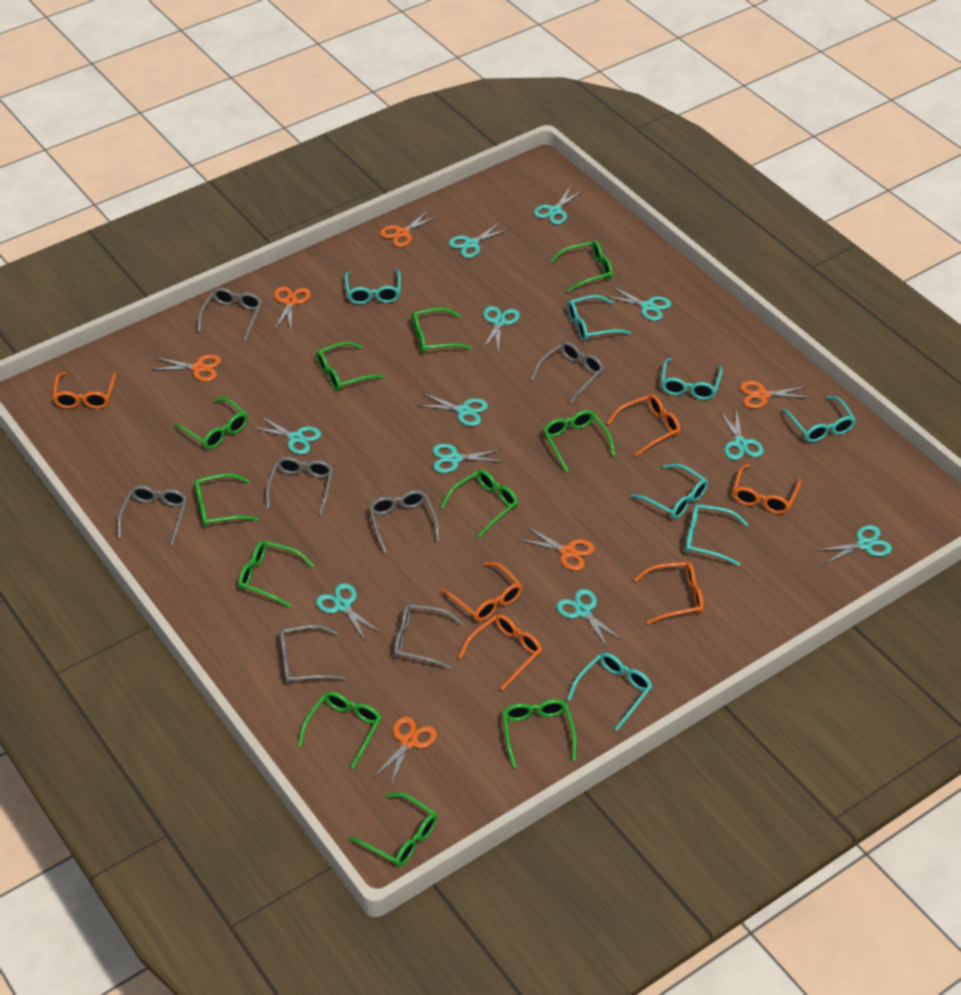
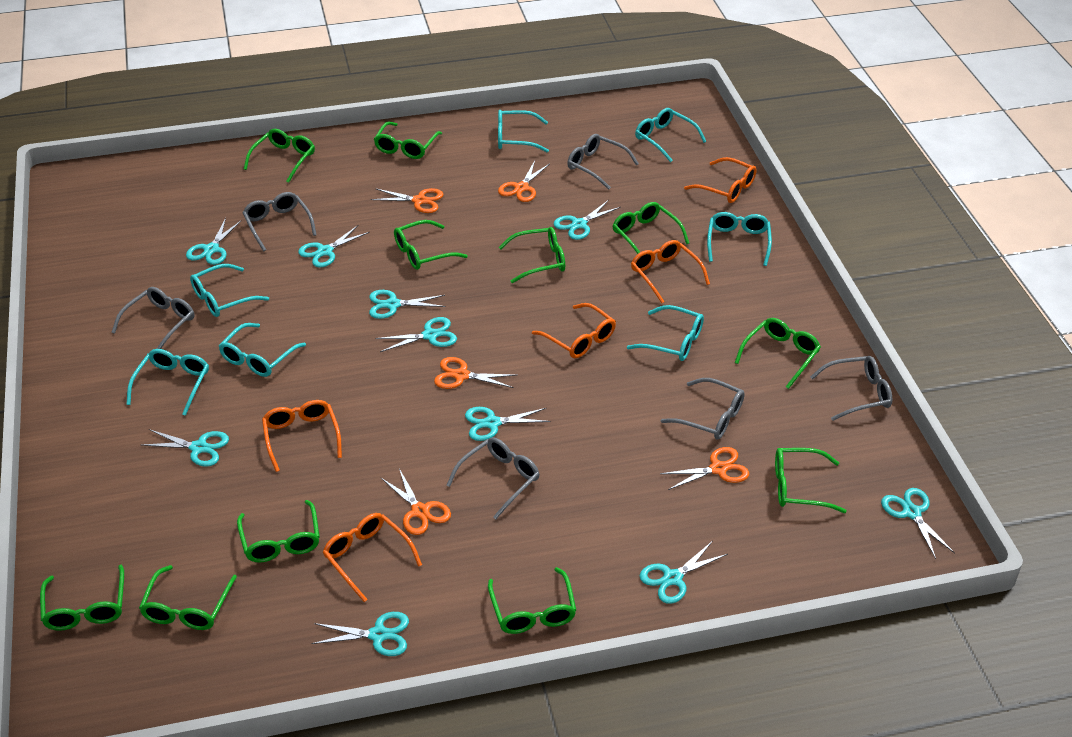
grey glasses: [117,485,187,545] [197,288,262,341] [266,457,333,515] [279,624,345,684] [369,490,440,553] [394,604,463,669] [531,342,604,403] = 7 -> [111,287,195,349] [242,192,317,251] [446,437,539,519] [567,134,639,190] [661,378,745,440] [810,356,892,421] = 6
orange glasses: [52,372,117,409] [441,562,522,621] [459,614,542,691] [607,394,681,456] [634,562,704,624] [733,464,801,514] = 6 -> [262,400,342,472] [322,513,422,602] [532,303,616,358] [631,240,710,303] [684,157,757,203] = 5
orange scissors: [151,354,221,381] [274,286,311,330] [373,717,437,785] [380,210,439,247] [519,527,595,571] [740,381,811,409] = 6 -> [371,188,444,213] [381,469,451,535] [434,357,517,389] [498,161,549,202] [660,447,749,490] = 5
turquoise scissors: [251,416,321,455] [316,583,381,642] [417,393,488,426] [433,444,504,473] [449,222,510,258] [482,306,520,353] [534,186,584,225] [557,589,623,648] [604,286,671,321] [720,408,764,460] [816,525,892,564] = 11 -> [142,429,229,467] [186,218,242,265] [298,225,370,268] [311,612,409,656] [369,290,446,319] [376,317,457,352] [465,407,551,441] [554,200,621,240] [640,541,728,604] [881,488,955,559] = 10

